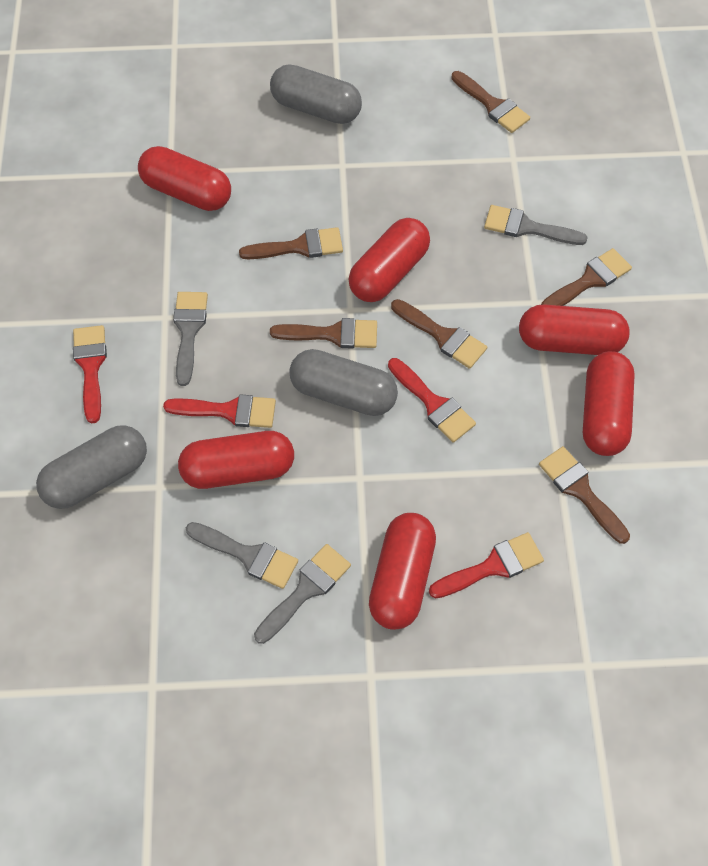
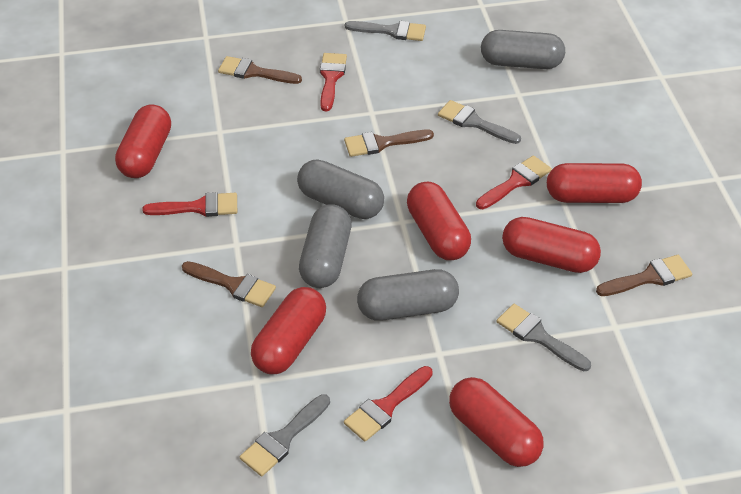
brown brush: [239,227,343,259] [270,318,377,349] [391,299,487,369] [451,71,530,133] [539,446,630,544] [541,248,632,306] = 6 -> [182,261,276,307] [218,56,302,84] [344,130,434,157] [596,255,692,296] = 4
grey capsule: [36,425,147,509] [270,64,362,124] [289,349,398,416] = 3 -> [297,159,384,219] [299,204,352,288] [357,269,459,321] [481,30,565,69] = 4

